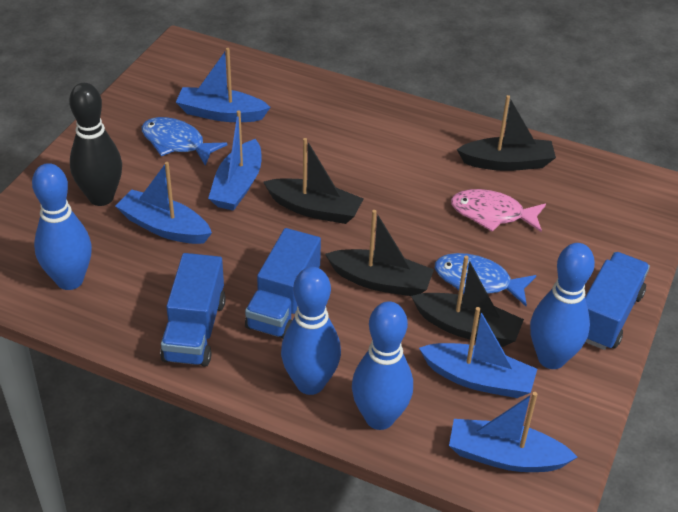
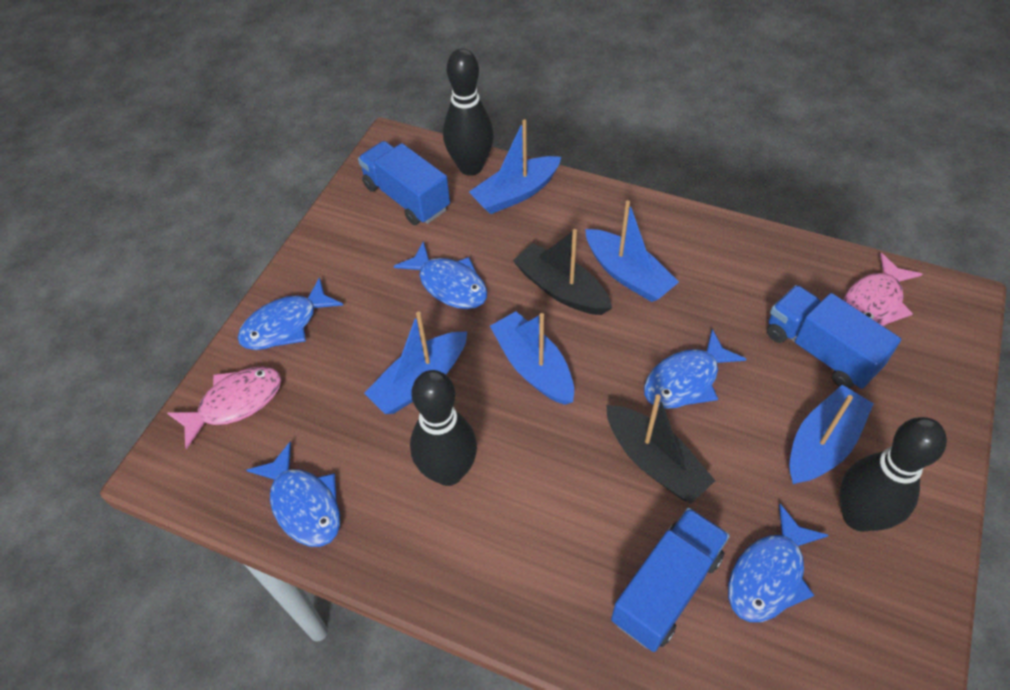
black boat: [263,138,364,224] [325,210,434,296] [411,256,524,347] [457,95,556,171] = 4 -> [513,229,612,315] [606,394,715,503] = 2
black bowling pin: [69,83,122,206] = 1 -> [410,370,477,486] [443,49,494,176] [840,417,947,531] = 3
blue bowling pin: [32,163,92,290] [281,267,341,395] [352,301,413,430] [530,243,595,369] = 4 -> none = 0
blue fish: [142,117,228,166] [435,253,536,306] = 2 -> [238,277,343,350] [247,441,340,547] [394,241,487,309] [644,329,746,409] [728,504,829,622] = 5
pink fish: [451,189,546,232] = 1 -> [167,367,281,450] [843,253,922,326] = 2

